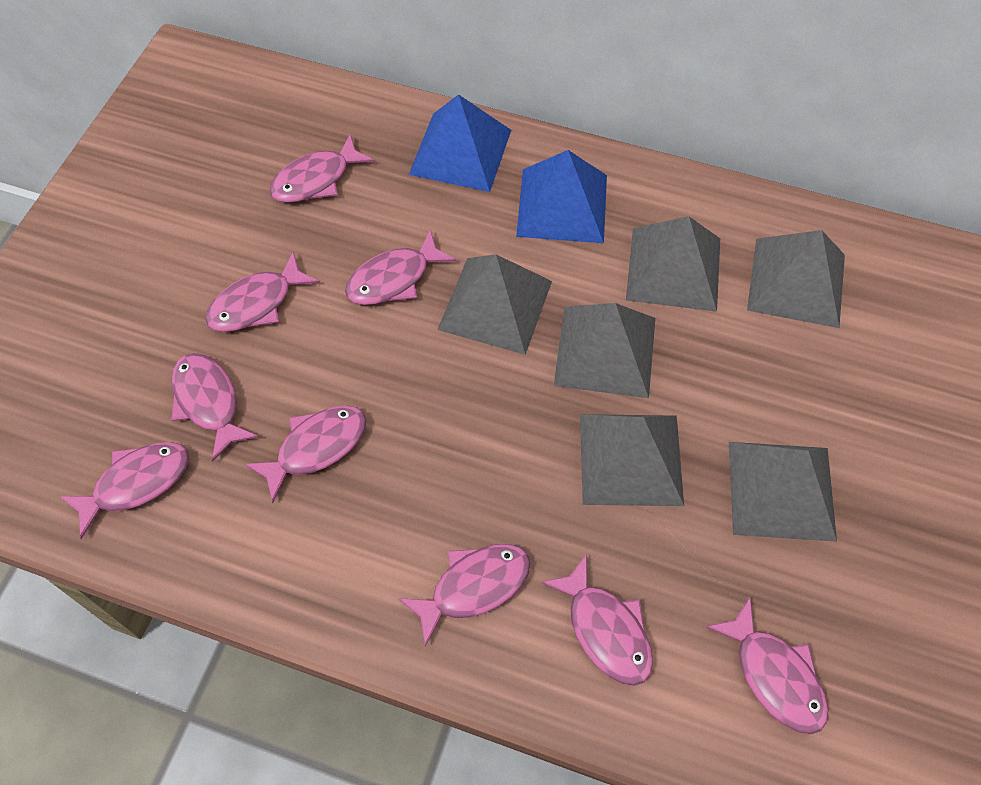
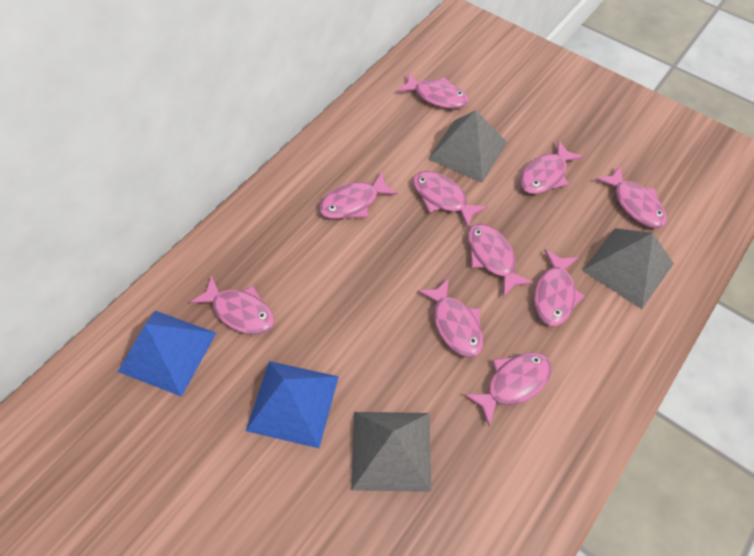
grey pyramid: [437,254,552,355] [554,303,655,398] [580,414,684,506] [626,216,720,312] [729,442,837,542] [747,230,845,328] = 6 -> [351,412,431,492] [428,110,507,183] [582,228,674,309] = 3
pink fish: [60,442,189,539] [171,353,259,462] [205,252,319,332] [245,405,367,503] [269,134,375,203] [345,229,456,305] [398,544,531,647] [541,554,653,686] [706,597,828,734] = 9 -> [190,276,274,334] [319,172,398,219] [397,72,469,109] [413,171,488,228] [418,278,483,358] [464,353,552,426] [468,224,534,297] [519,140,583,194] [534,249,585,326] [595,166,667,228] = 10

